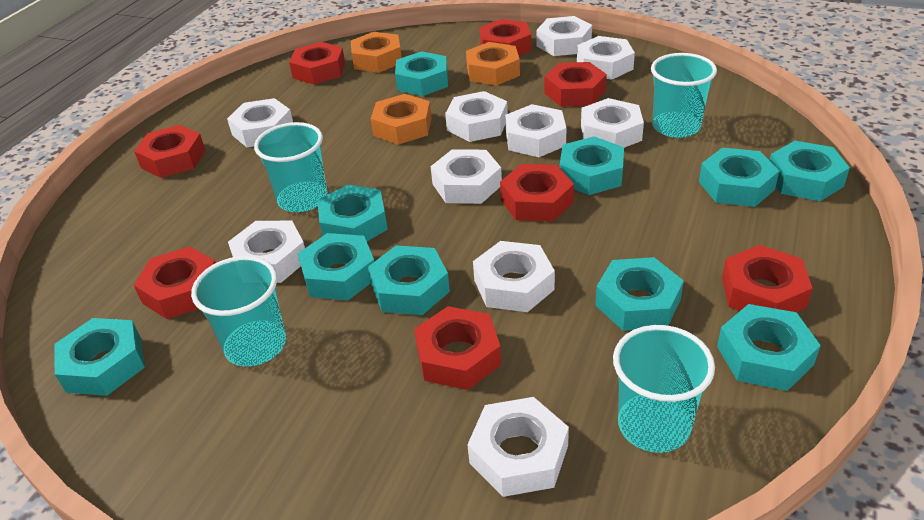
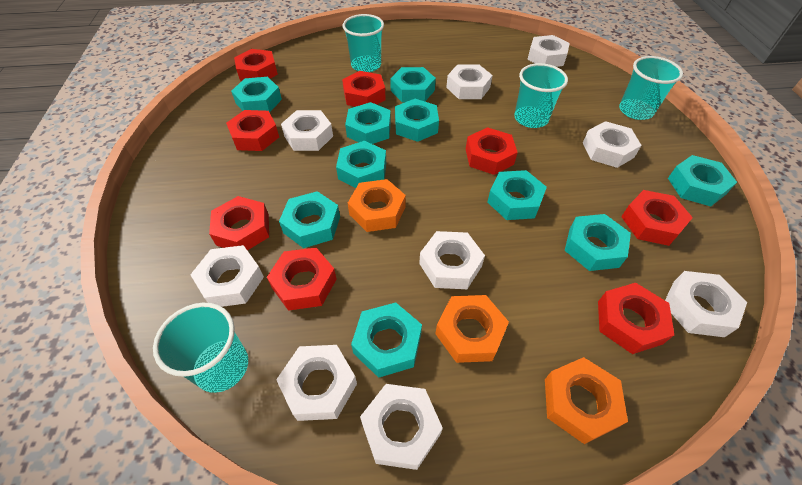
white nut: [227,98,293,147] [228,221,305,283] [431,149,502,204] [445,91,508,142] [467,397,569,497] [473,241,555,312] [505,104,566,157] [536,16,592,56] [577,36,635,80] [581,98,644,148] = 10 -> [190,245,264,307] [276,345,357,421] [281,110,333,151] [360,384,443,470] [419,231,485,289] [446,64,493,99] [527,35,570,67] [583,121,642,168] [665,271,747,337] = 9

